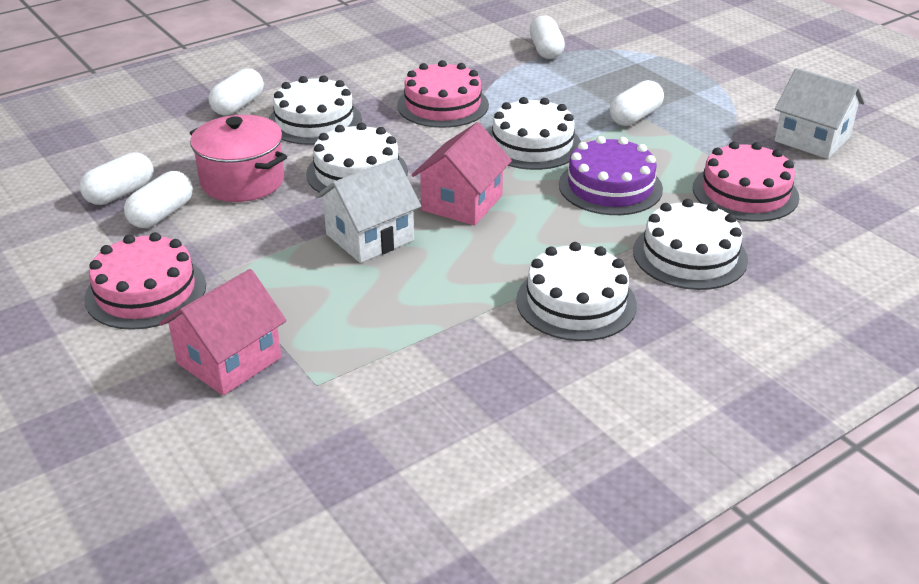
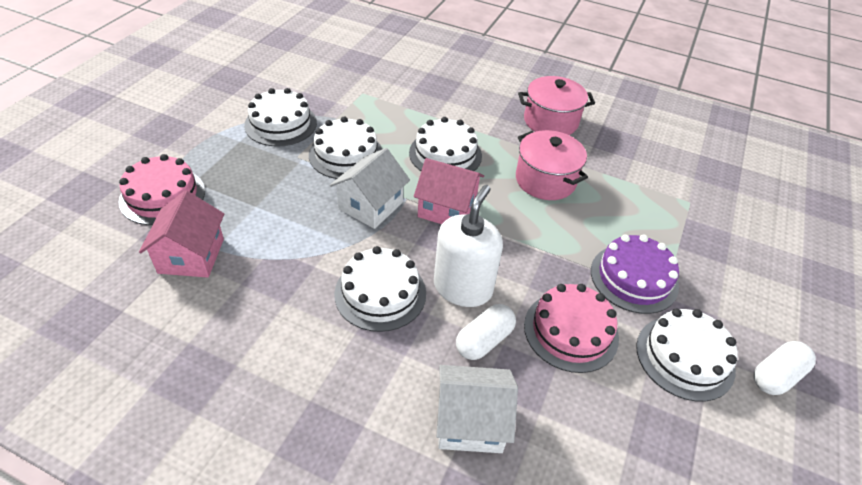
pink cake: [84,232,206,330] [397,60,489,128] [693,141,799,222] = 3 -> [118,154,205,225] [524,284,619,373] = 2
pink pot: [190,115,287,202] = 1 -> [516,130,588,200] [518,76,595,135] = 2
white capsule: [80,152,154,205] [124,171,193,228] [209,68,264,115] [530,15,565,59] [610,80,664,126] = 5 -> [456,304,516,360] [754,341,816,395] = 2
white soap dispenser: none = 0 -> [434,185,503,307] = 1

